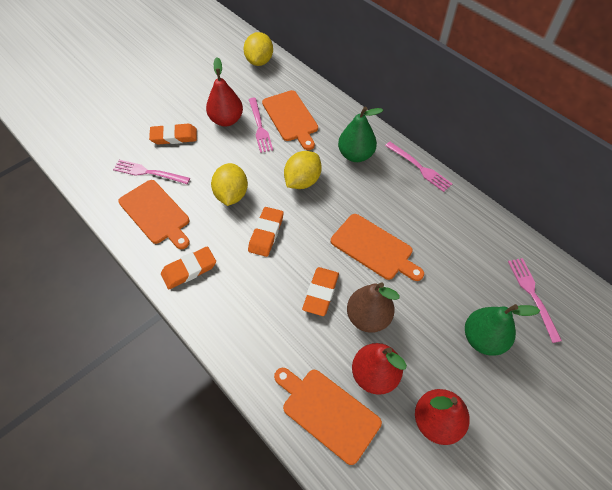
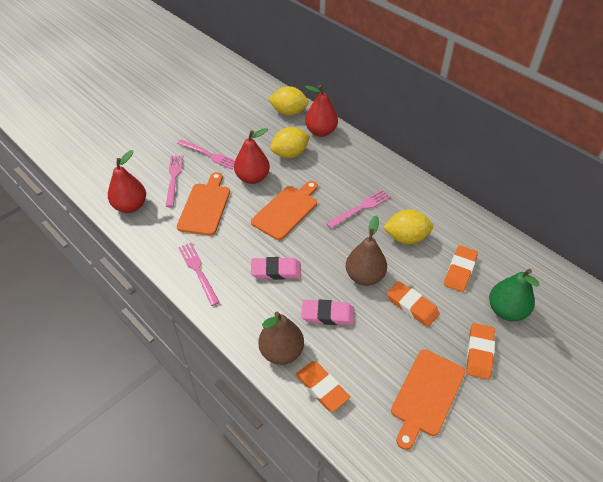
brown pear: [347,282,399,333] = 1 -> [258,312,304,365] [346,215,387,286] = 2
green pear: [338,107,383,162] [465,304,540,355] = 2 -> [489,269,540,321] = 1
orange cutting board: [118,180,190,249] [262,90,318,150] [274,368,382,465] [331,214,424,281] = 4 -> [177,172,230,235] [251,181,318,240] [391,349,465,450] = 3
pink eraser: none = 0 -> [251,257,301,280] [301,299,354,325] = 2

